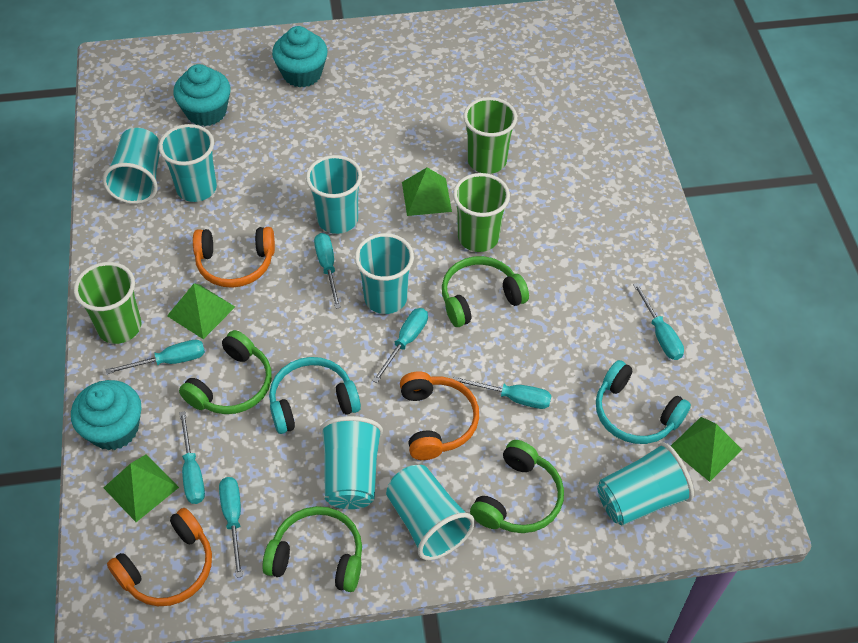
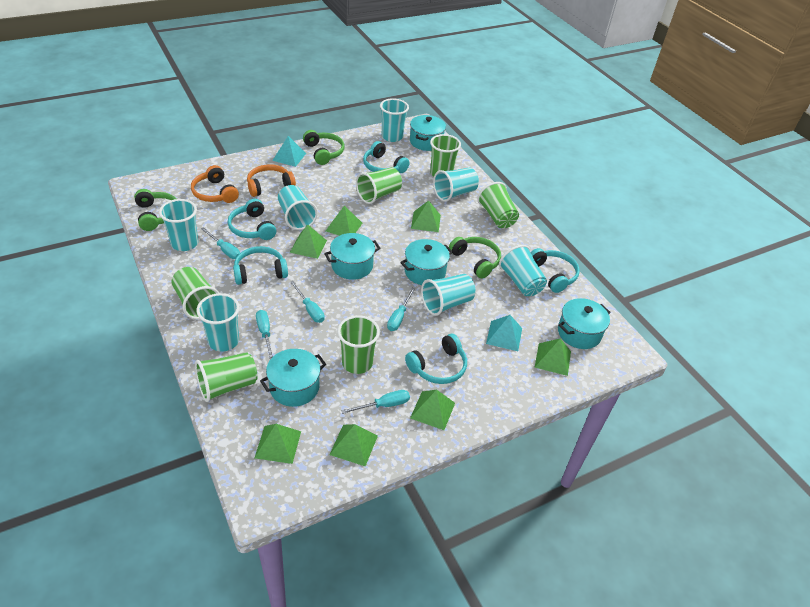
green cup: [74,262,141,344] [453,173,510,252] [463,97,517,174] = 3 -> [172,267,219,319] [195,352,258,402] [337,315,380,374] [356,167,402,204] [430,134,461,177] [477,182,519,228] = 6
green headphones: [179,330,272,414] [262,506,362,592] [442,256,529,327] [470,440,564,533] = 4 -> [134,189,176,231] [303,130,345,165] [449,237,501,279] = 3
green pyramid: [104,454,179,522] [167,283,235,339] [402,167,452,216] [671,417,742,482] = 4 -> [255,424,301,464] [290,225,327,259] [326,205,362,236] [330,424,378,466] [410,390,455,430] [411,200,441,232] [535,338,571,376] = 7
orange headphones: [107,508,212,606] [193,227,275,288] [400,371,479,460] = 3 -> [191,165,239,203] [247,164,296,197] = 2
turquoise cupcake: [71,380,142,450] [173,64,230,126] [272,26,328,88] = 3 -> none = 0
turquoise headphones: [269,357,361,434] [596,360,691,444] = 2 -> [228,199,276,240] [233,246,288,285] [363,141,410,173] [405,334,467,384] [530,248,580,293] = 5
turquoise pot: none = 0 -> [260,349,326,407] [324,233,381,280] [400,239,453,285] [410,115,446,151] [558,298,611,349] = 5
turquoise pyramid: none = 0 -> [272,136,306,167] [486,315,522,351] = 2
turquoise screwdriver: [106,340,205,374] [179,411,205,504] [219,477,243,578] [314,233,341,309] [372,308,428,383] [453,376,552,409] [633,283,684,360] = 7 -> [201,227,240,259] [256,310,273,359] [290,281,325,323] [341,390,410,414] [387,288,415,331] = 5

